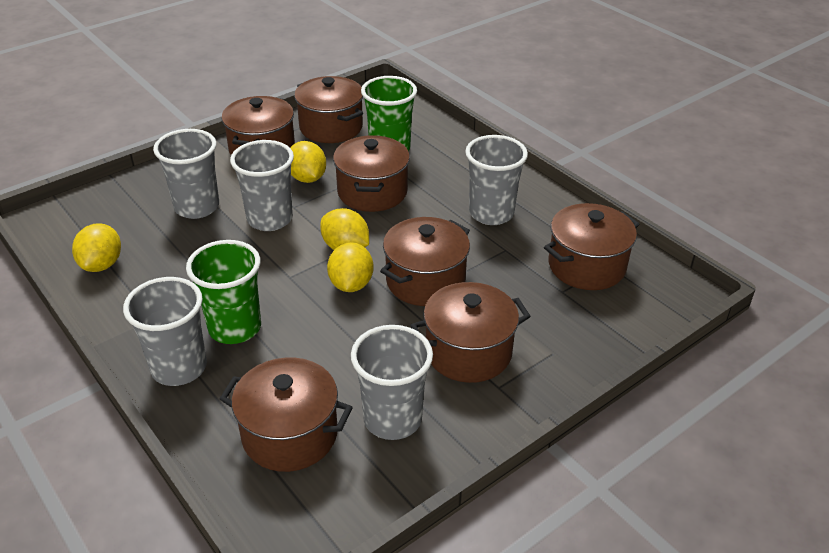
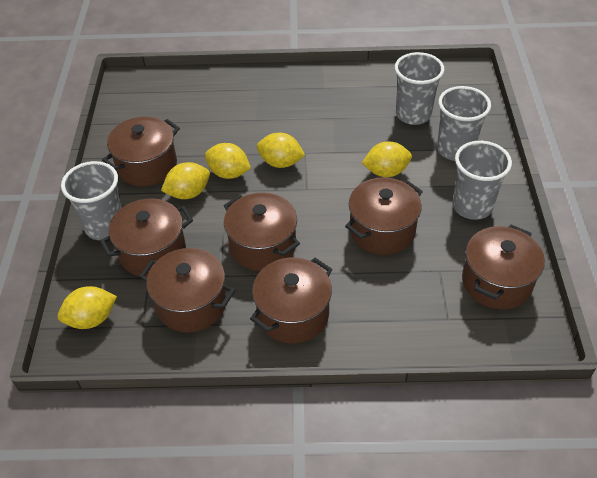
green cup: [186,240,261,344] [361,76,417,151] = 2 -> none = 0
grey cup: [123,277,207,386] [153,129,219,219] [230,140,294,231] [351,325,433,440] [465,135,528,225] = 5 -> [61,161,122,240] [395,52,445,125] [437,86,491,161] [452,141,512,220] = 4
yellow lemon: [72,223,121,272] [290,141,326,183] [320,208,369,250] [327,242,374,292] = 4 -> [58,286,117,329] [161,162,210,199] [205,143,251,179] [257,133,305,168] [362,141,412,177] = 5

